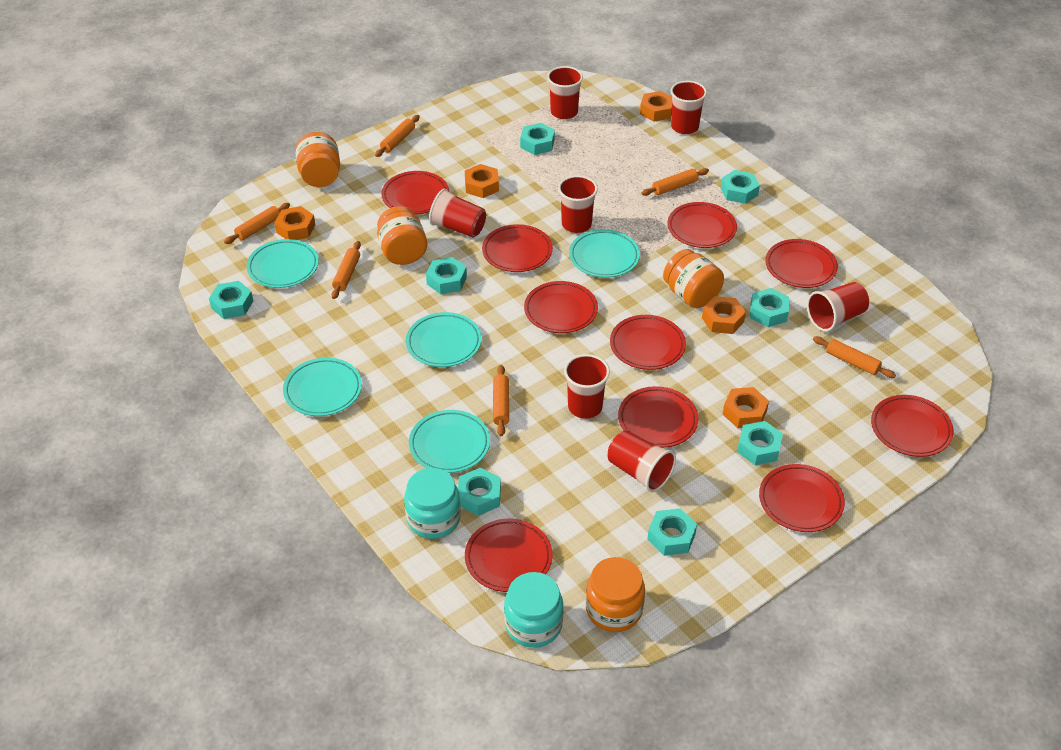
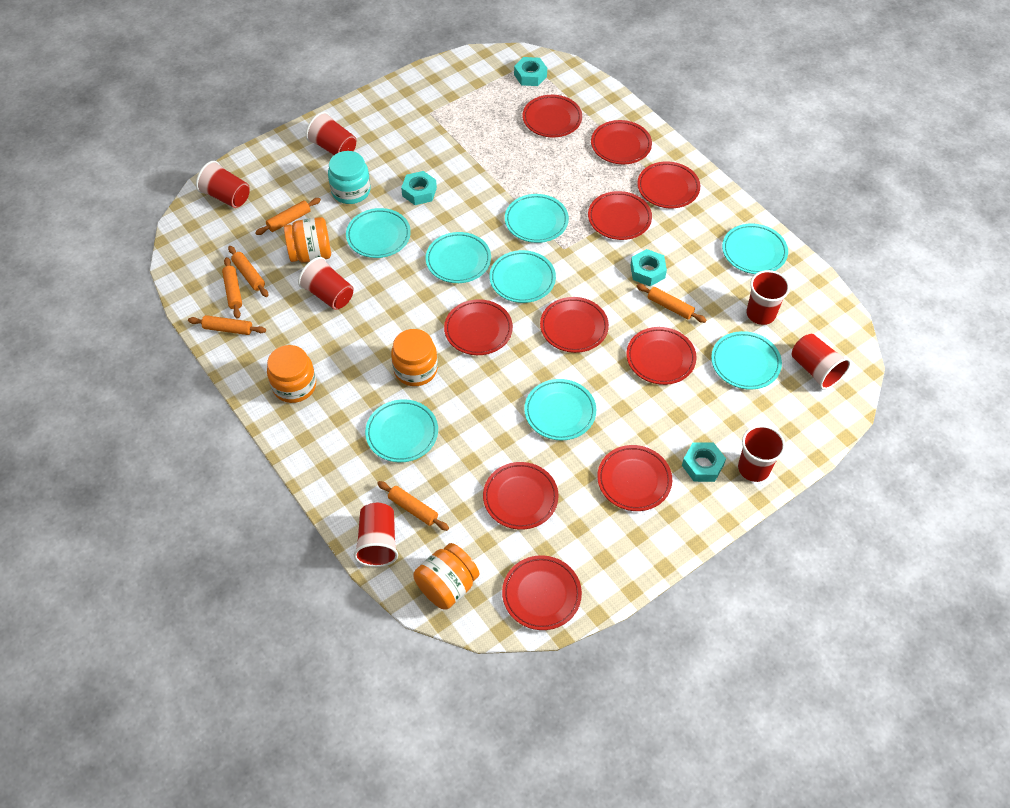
orange nut: [274,206,315,240] [465,164,499,198] [640,91,672,122] [702,296,746,334] [723,387,769,428] = 5 -> none = 0
turquoise jar: [404,468,461,539] [504,572,564,648] = 2 -> [328,151,371,204] = 1
turquoise nut: [209,281,253,319] [426,257,467,294] [458,468,501,516] [520,123,555,155] [647,508,697,556] [721,170,760,204] [737,421,783,465] [750,288,789,327] = 8 -> [401,171,437,205] [514,57,547,86] [630,249,667,286] [682,443,726,482] = 4
turquoise plate: [247,239,319,288] [283,358,362,416] [406,312,482,367] [409,410,490,473] [569,229,640,278] = 5 -> [346,208,411,258] [365,399,438,462] [425,232,491,283] [489,250,556,303] [505,194,569,243] [524,379,596,440] [711,331,782,390] [722,224,788,274] = 8

